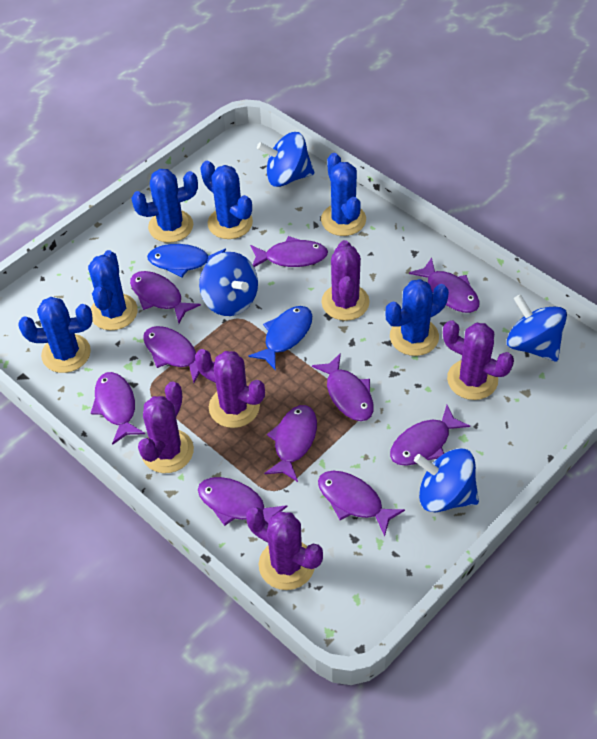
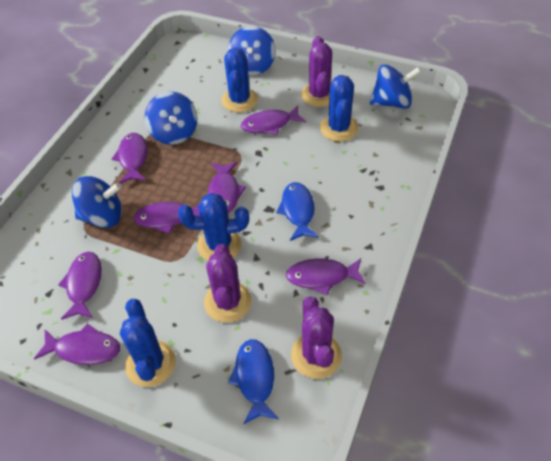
blue cactus: [18,297,93,373] [88,250,138,330] [131,169,198,243] [200,161,253,239] [321,153,366,236] [386,279,449,356] = 6 -> [120,299,176,387] [178,193,249,261] [221,48,258,112] [320,75,359,142] = 4
purple cactus: [138,381,194,473] [195,349,265,428] [246,507,323,590] [322,240,370,321] [443,320,514,400] = 5 -> [204,244,252,323] [291,296,342,379] [301,36,332,107] = 3
purple fish: [91,372,145,445] [130,271,201,323] [143,326,215,383] [198,477,287,526] [250,236,328,267] [264,405,317,482] [312,353,374,421] [318,471,405,537] [390,405,470,466] [409,258,480,313] = 10 -> [34,324,120,365] [58,252,102,320] [112,133,148,184] [133,202,200,234] [208,162,246,213] [241,105,306,135] [286,258,366,295] = 7

